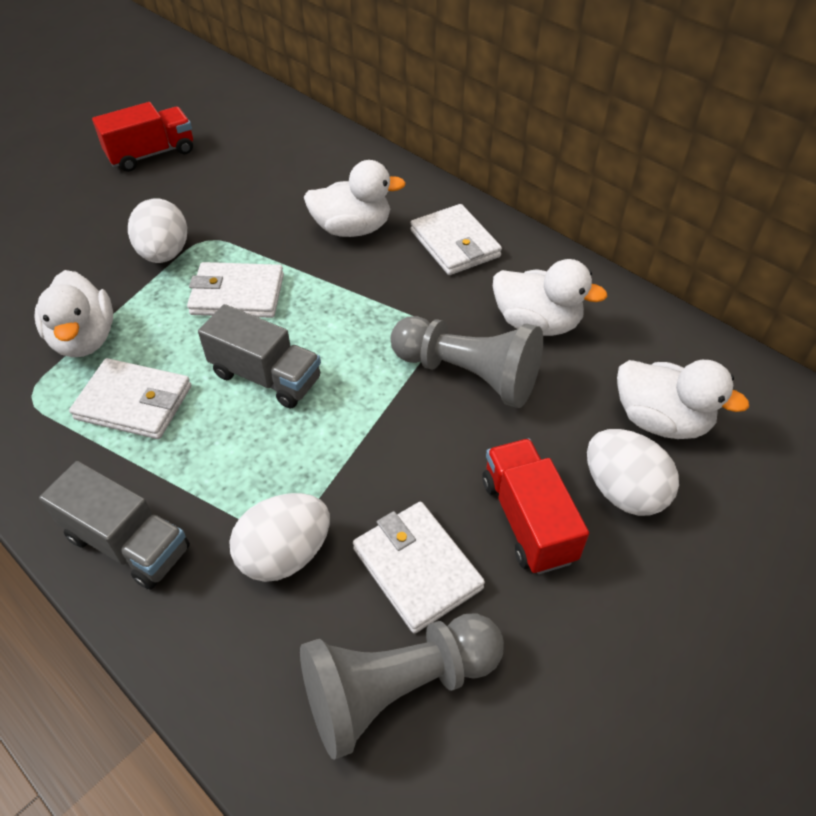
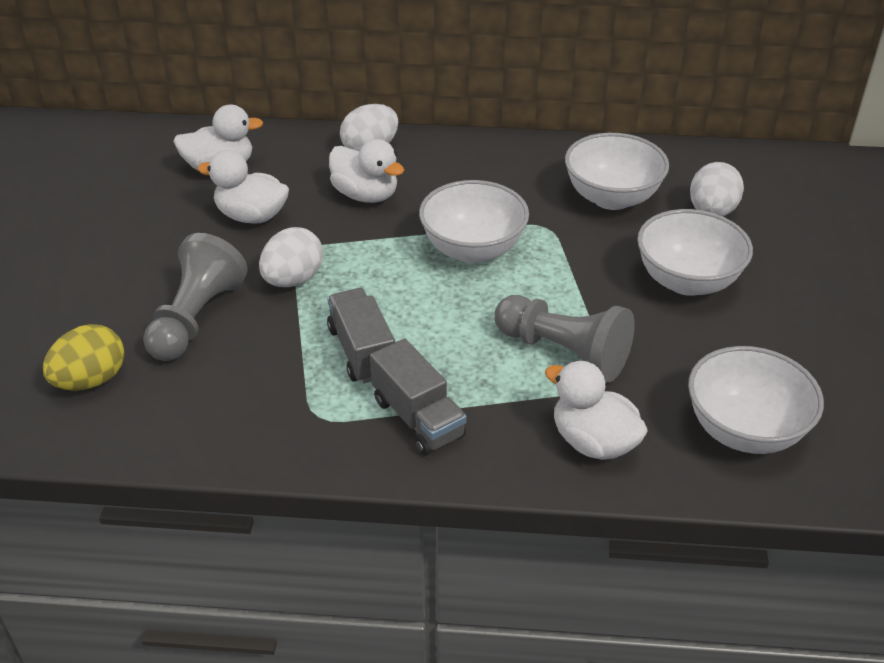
red truck: [92,102,193,172] [482,439,589,574] = 2 -> none = 0
white bowl: none = 0 -> [419,180,529,263] [565,133,669,210] [637,209,753,296] [688,346,824,454] = 4
white wallet: [69,358,191,439] [187,262,284,318] [353,502,485,634] [410,204,502,275] = 4 -> none = 0
yellow egg: none = 0 -> [43,324,125,391] = 1

